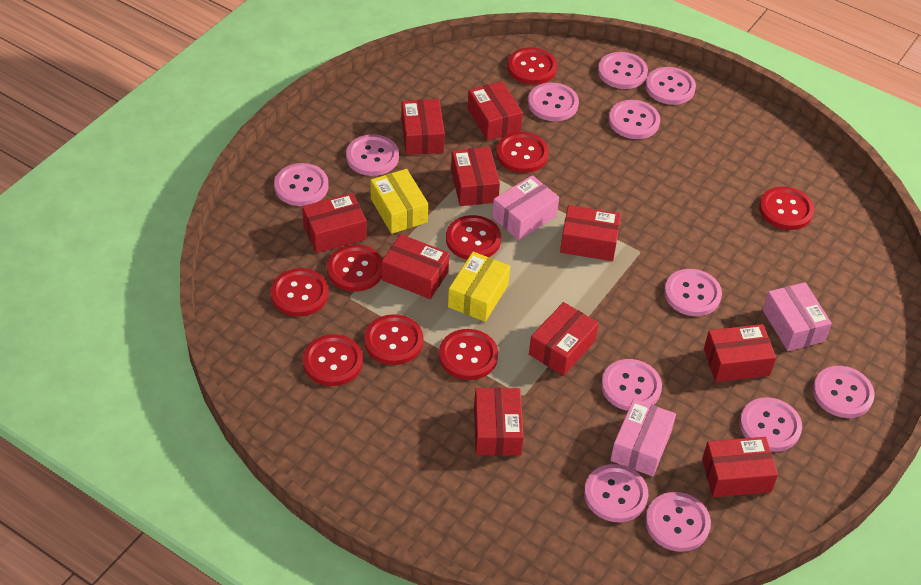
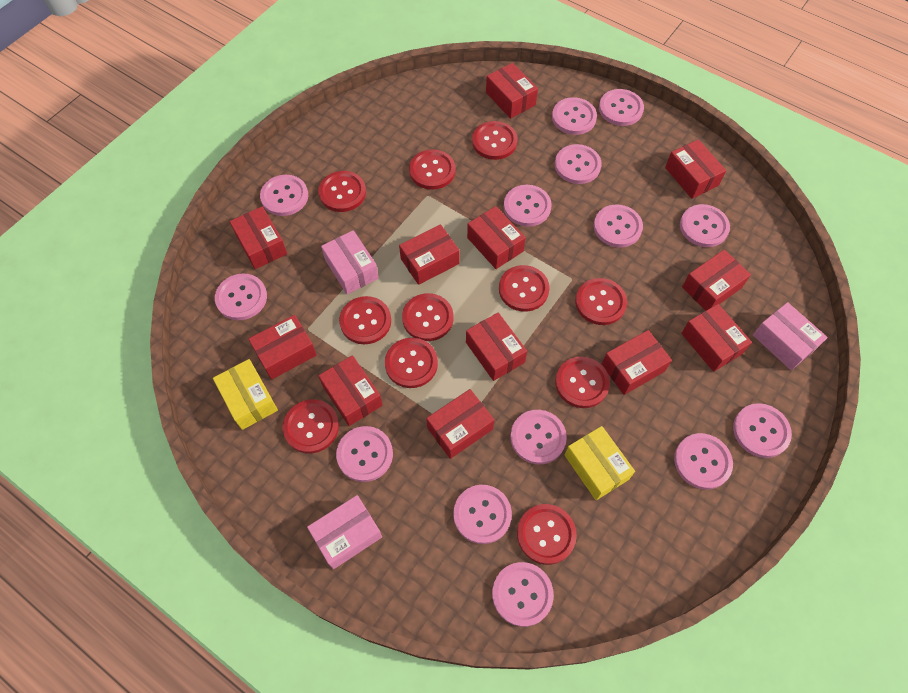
pink button: [274,163,329,206] [346,134,399,176] [528,83,579,121] [584,464,648,522] [598,52,648,89] [601,359,662,411] [609,100,660,139] [645,67,696,105] [645,492,711,552] [664,269,722,316] [740,397,802,452] [813,366,875,418] = 12 -> [215,273,267,320] [260,175,308,216] [336,426,393,482] [453,485,512,544] [492,562,554,627] [504,185,552,227] [510,410,567,464] [552,97,597,135] [555,144,601,184] [594,205,643,248] [599,89,644,126] [674,433,733,489] [680,204,730,247] [733,403,792,458] = 14
red box: [302,193,367,253] [382,234,450,299] [401,99,445,155] [451,147,500,206] [467,81,523,141] [474,388,524,456] [529,302,599,376] [560,205,621,261] [702,437,778,497] [704,324,776,382] = 10 -> [230,206,287,269] [248,315,317,380] [318,355,383,426] [399,224,460,285] [426,389,494,459] [466,313,527,381] [467,206,526,269] [486,63,538,119] [601,330,672,395] [665,139,726,199] [681,304,752,372] [682,250,751,311] = 12
red button: [270,268,329,317] [303,334,363,386] [327,245,382,292] [364,314,423,365] [439,329,498,380] [446,215,501,260] [496,132,549,173] [507,47,557,85] [759,187,814,230] = 9 -> [283,399,339,454] [318,171,366,212] [339,296,391,344] [385,338,438,388] [402,293,454,341] [409,149,455,190] [472,121,518,160] [499,265,550,312] [517,504,577,565] [555,357,610,408] [575,278,627,325] = 11

